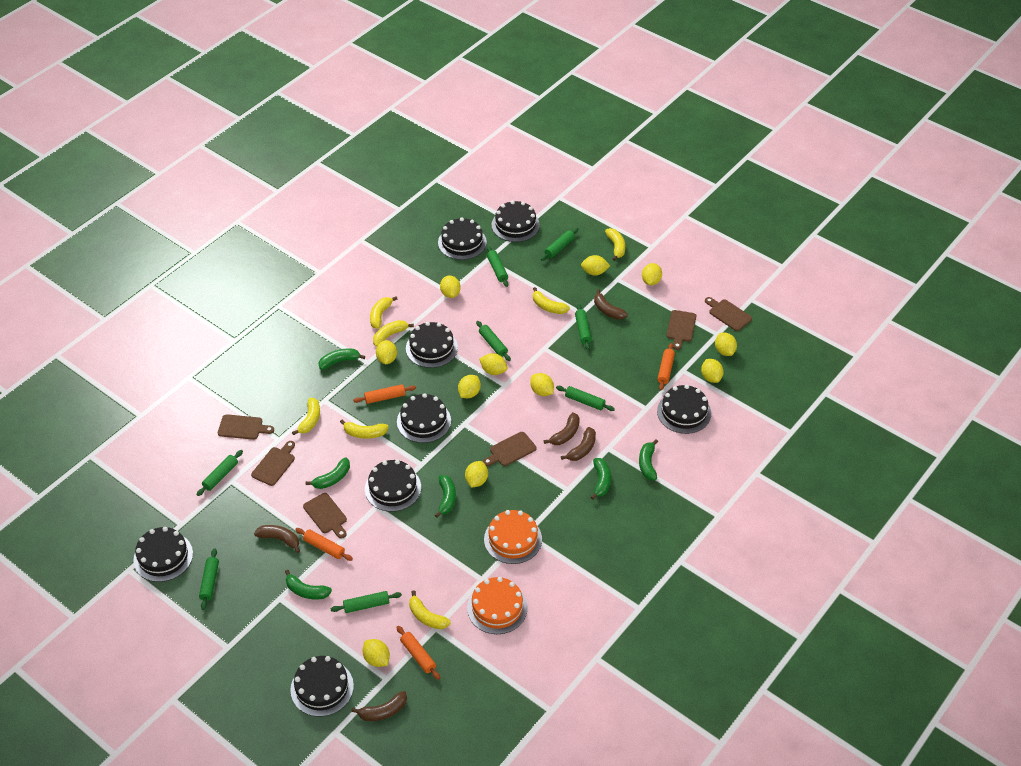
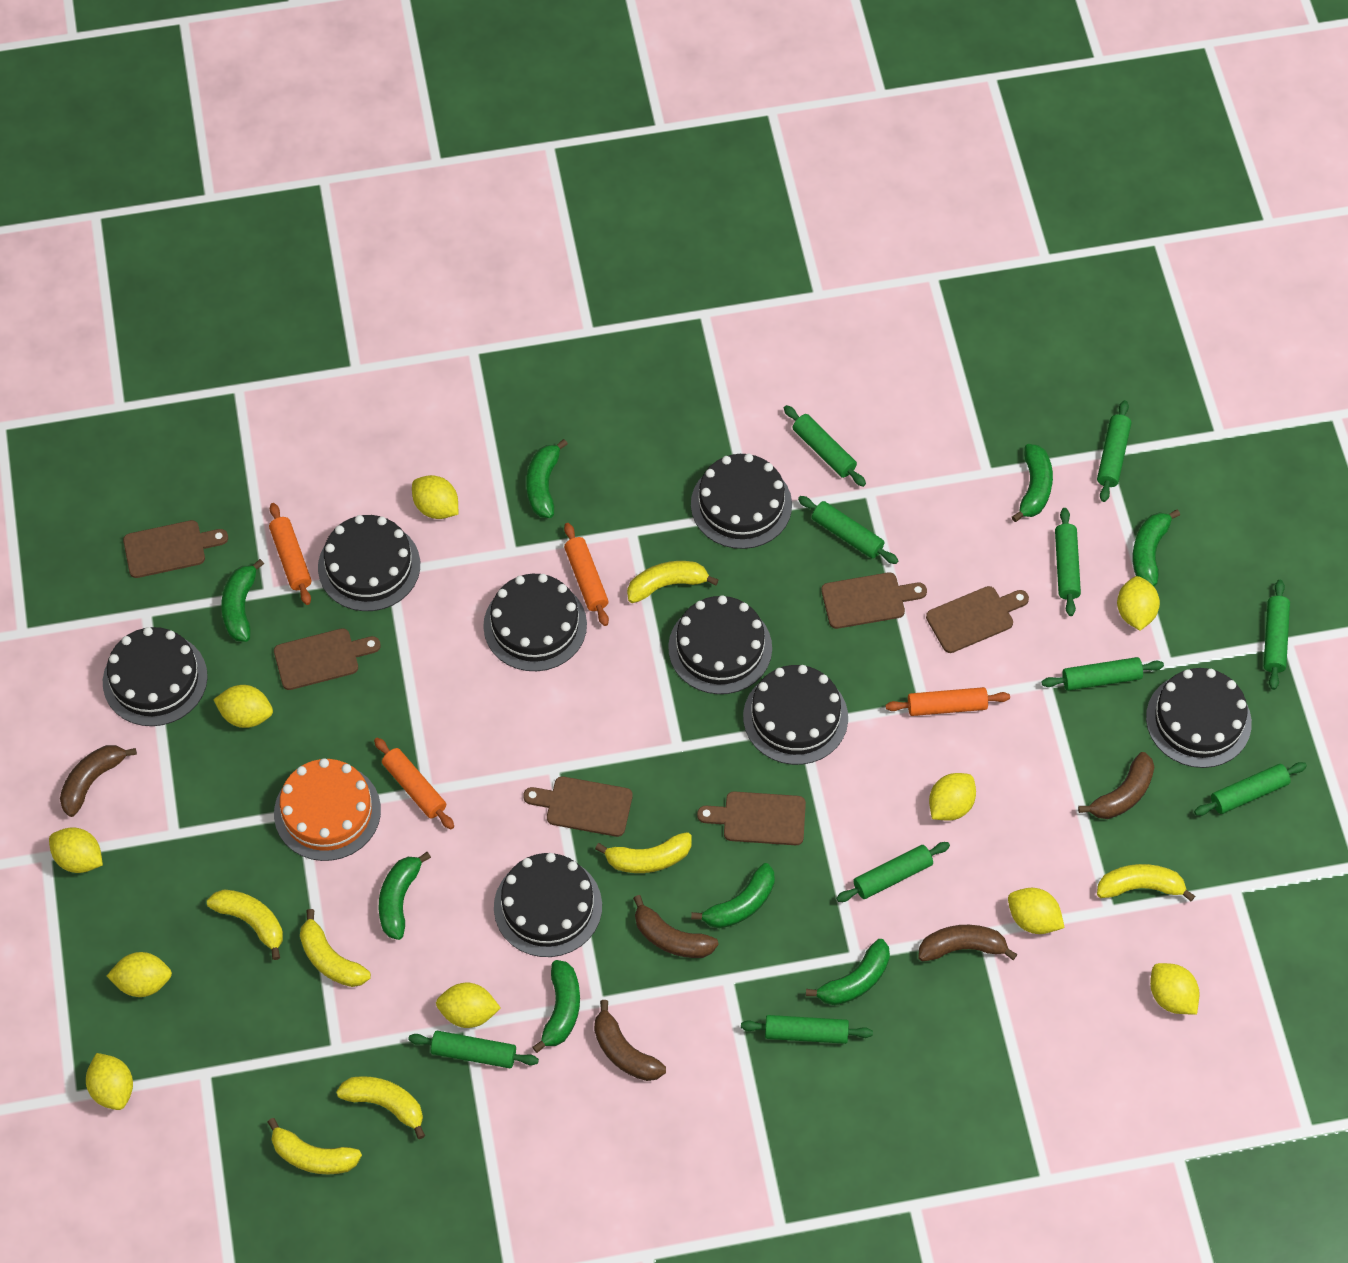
green banana: [285,570,332,600] [306,457,350,489] [319,349,365,370] [435,475,456,518] [591,458,611,500] [639,439,658,480] = 6 -> [221,559,264,642] [379,852,431,940] [526,439,568,518] [532,960,580,1053] [691,863,775,928] [806,939,890,1005] [1012,444,1053,522] [1132,509,1180,586] = 8
green rolling pin: [196,450,243,496] [199,548,219,610] [331,591,402,613] [476,321,511,361] [487,246,508,287] [541,228,578,261] [556,386,615,411] [575,304,592,350] = 8 -> [408,1031,539,1068] [741,1015,873,1044] [784,405,866,487] [798,496,899,564] [836,842,950,902] [1041,657,1164,691] [1055,508,1081,616] [1097,400,1131,502] [1194,762,1307,816] [1264,580,1290,690] = 10
orange cake: [467,577,528,634] [484,510,542,564] = 2 -> [274,758,381,861] = 1
yellow lemon: [363,639,390,667] [376,340,397,364] [440,275,461,298] [458,375,481,398] [465,461,488,487] [479,353,507,375] [530,373,554,396] [581,255,610,276] [642,263,662,285] [701,359,724,383] [715,333,737,356] = 11 -> [49,827,103,873] [86,1053,133,1110] [107,952,172,997] [213,685,273,728] [412,475,458,519] [436,983,501,1028] [929,773,976,820] [1008,888,1065,934] [1117,576,1160,630] [1150,963,1199,1015] = 10

